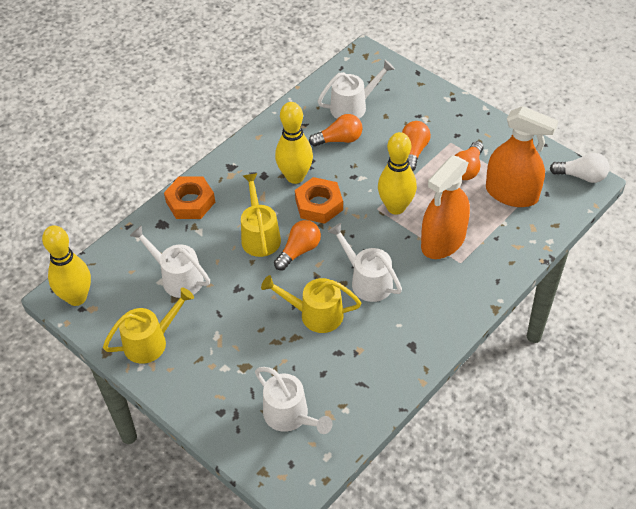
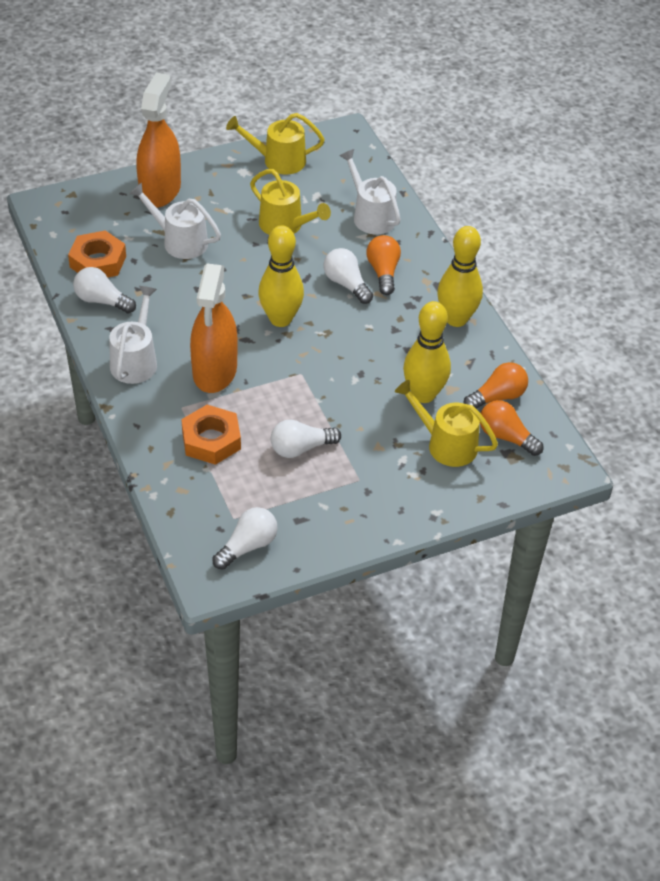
orange light bulb: [274,220,321,271] [309,114,362,147] [402,121,431,171] [454,141,483,180] = 4 -> [366,235,401,295] [463,362,528,409] [480,400,543,456] = 3
white light bulb: [550,153,609,183] = 1 -> [73,267,136,314] [212,507,278,570] [271,420,341,458] [324,248,373,304] = 4
white watering can: [130,225,210,298] [255,367,332,434] [318,60,395,119] [328,223,402,302] = 4 -> [109,286,157,384] [129,183,221,259] [339,149,401,234] = 3

